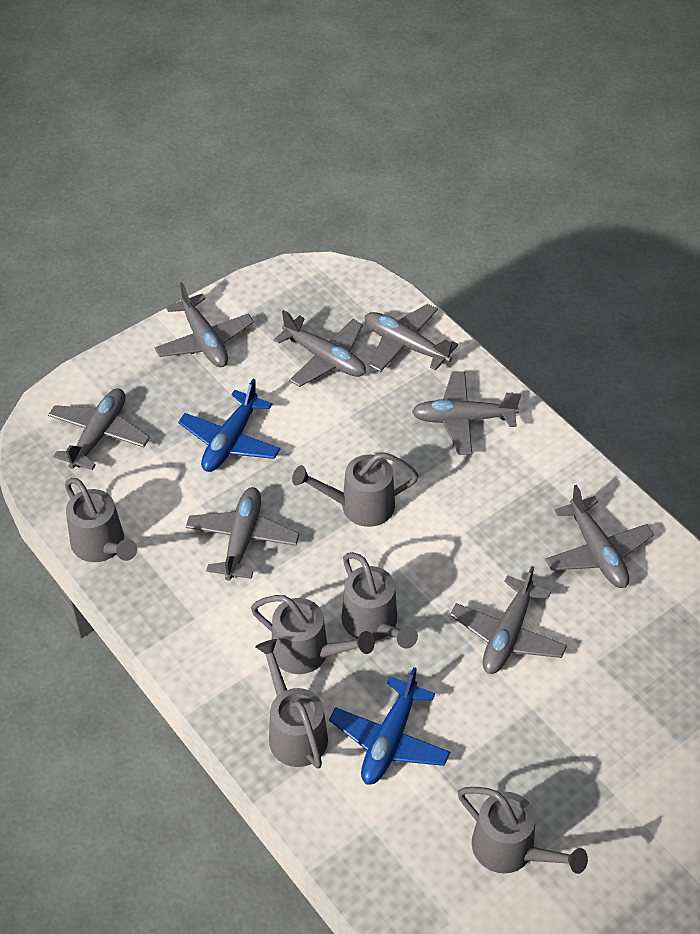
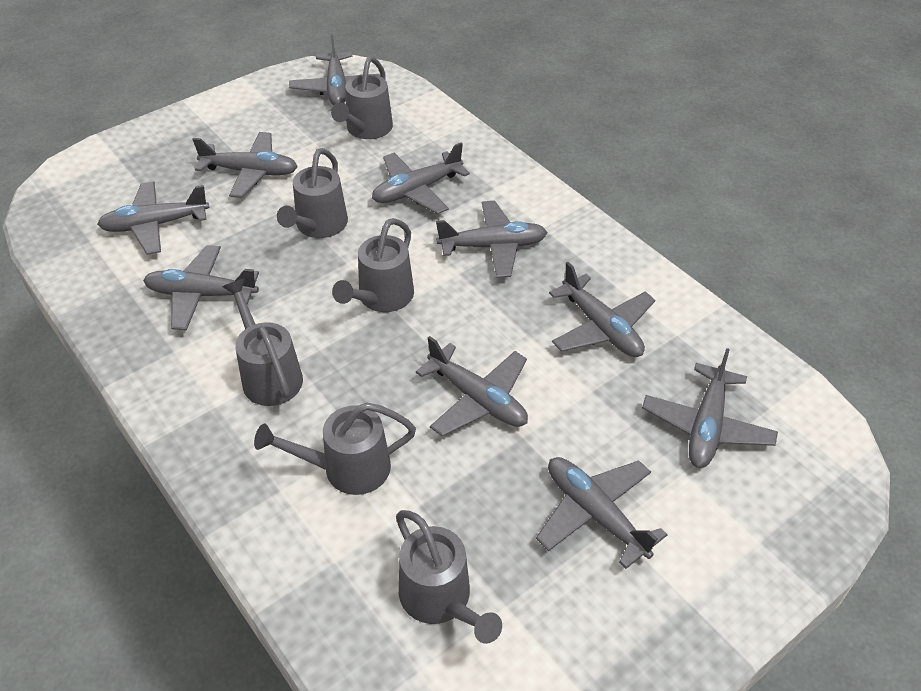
blue plane: [178,379,281,472] [329,667,450,785] = 2 -> none = 0
grey plane: [48,388,150,470] [155,282,254,367] [186,487,299,581] [274,310,366,387] [365,304,458,372] [412,371,521,455] [450,566,567,674] [545,485,654,588] = 8 -> [97,181,210,255] [143,245,259,330] [192,132,298,198] [289,34,381,106] [372,142,470,214] [416,336,528,436] [436,201,548,278] [536,457,668,569] [549,262,655,357] [642,348,778,468] = 10

